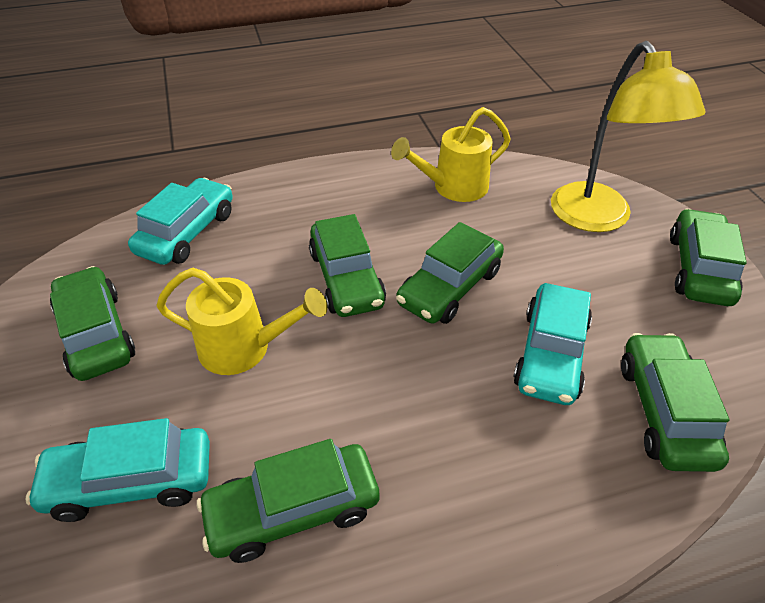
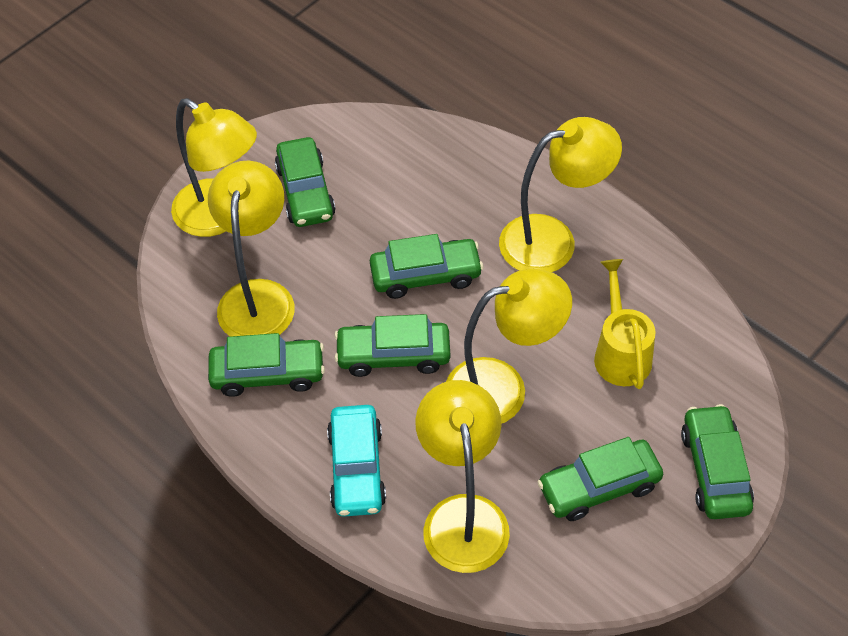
turquoise car: [26,418,210,522] [128,178,233,265] [513,283,592,405] = 3 -> [327,405,386,517] = 1
yellow lamp: [551,41,706,232] = 1 -> [171,98,257,237] [208,161,295,337] [415,380,510,573] [446,269,572,424] [499,117,622,272] = 5
yellow watering can: [156,268,327,375] [391,107,511,202] = 2 -> [594,259,656,389] = 1

